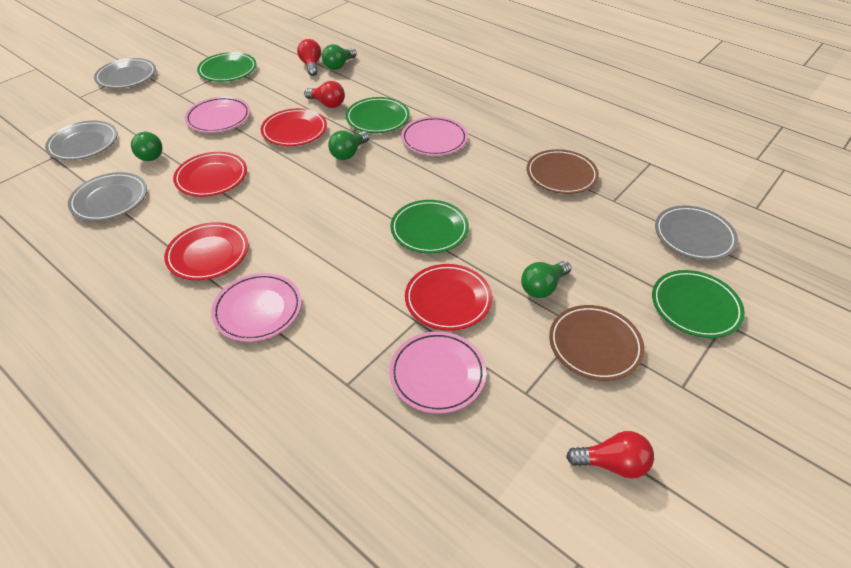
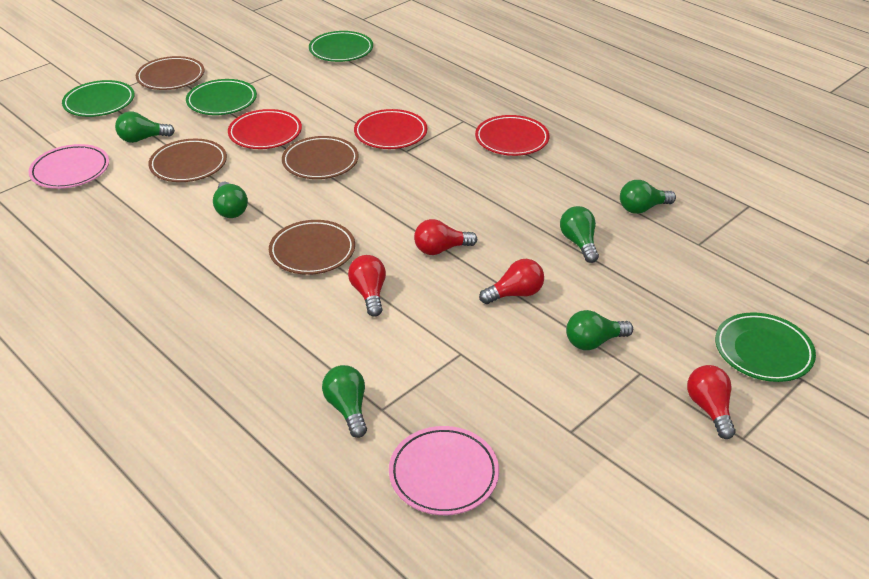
brown plate: [527,149,599,194] [549,305,644,381] = 2 -> [136,56,204,90] [148,139,227,182] [269,220,355,275] [282,136,359,179] = 4
green light bulb: [131,131,162,161] [322,44,357,70] [328,131,369,160] [521,261,571,298] = 4 -> [115,111,175,143] [213,182,248,218] [322,365,367,438] [560,206,599,263] [566,310,633,350] [620,180,676,214] = 6
grey plate: [45,120,118,160] [68,172,147,221] [94,58,156,88] [655,205,738,260] = 4 -> none = 0
pink plate: [185,97,250,133] [211,273,302,342] [389,331,486,414] [401,117,468,156] = 4 -> [29,144,109,189] [389,426,499,515] = 2
red light bulb: [297,39,321,76] [304,81,345,108] [566,431,654,479] = 3 -> [348,255,386,317] [414,219,477,255] [479,259,544,304] [687,365,736,439] = 4
red plate: [164,222,248,280] [173,152,247,197] [261,108,327,146] [405,264,492,331] = 4 -> [228,109,302,149] [354,109,427,149] [475,115,549,156] = 3

